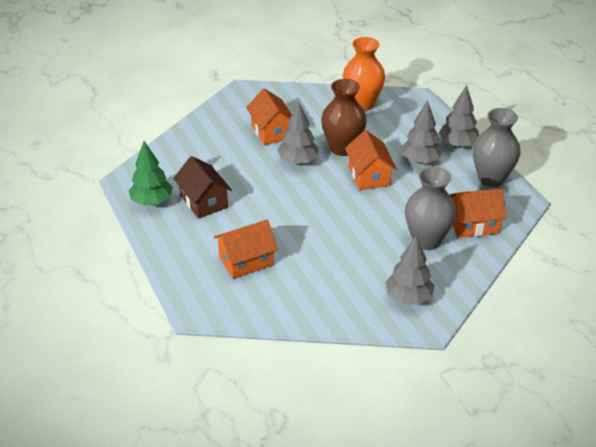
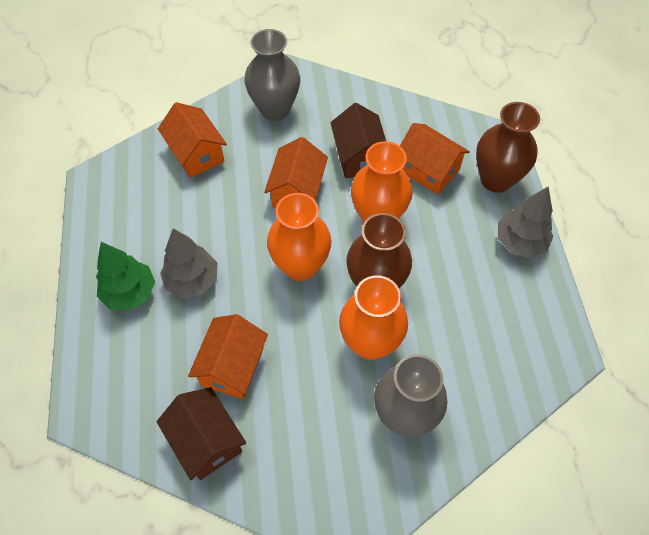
brown house: [173,156,232,219] = 1 -> [156,387,246,480] [330,103,386,178] = 2
brown vase: [321,79,367,156] = 1 -> [346,213,412,288] [476,102,540,193] = 2
grey tree: [277,101,319,165] [385,235,435,305] [401,100,443,164] [439,85,479,148] = 4 -> [160,228,218,298] [498,187,554,258] = 2
orange vase: [343,37,385,111] = 1 -> [267,193,331,281] [339,275,408,360] [351,141,413,223] = 3

